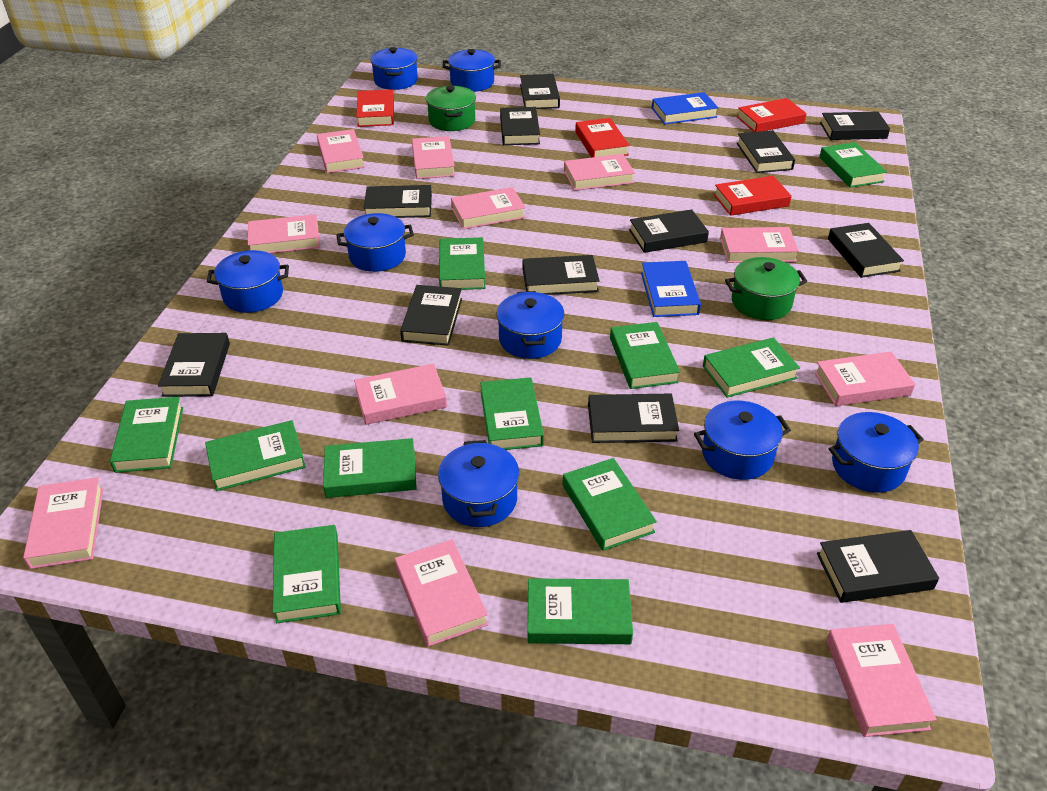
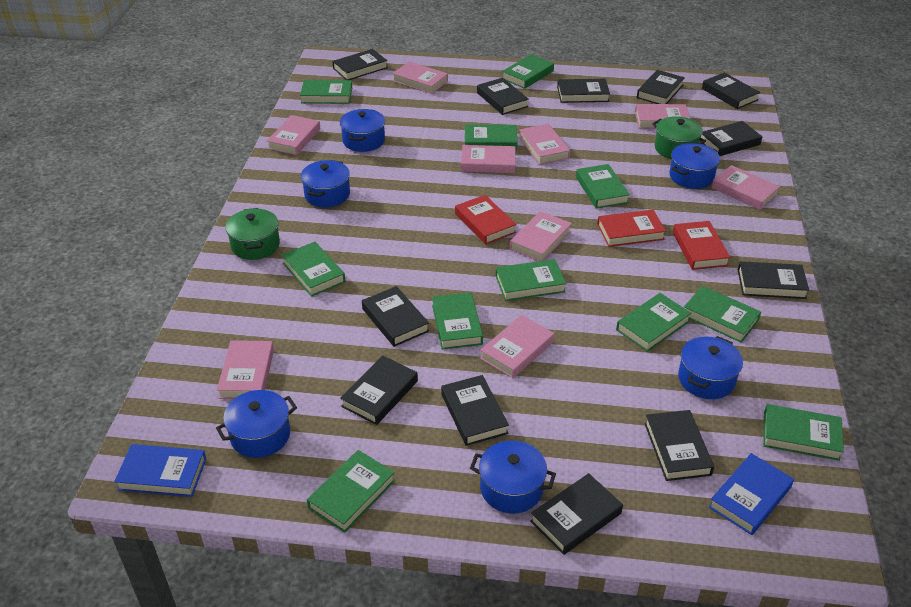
blue pot: [207,250,289,313] [336,213,414,272] [370,47,418,90] [438,440,519,527] [442,49,501,92] [497,291,565,359] [694,401,791,480] [829,412,924,493] = 8 -> [216,390,297,458] [301,160,350,207] [340,109,385,152] [470,441,556,513] [669,143,720,189] [678,336,743,399] = 6
pink book: [23,477,103,569] [248,214,320,253] [317,129,365,173] [354,364,447,425] [395,539,488,647] [412,136,455,179] [451,187,526,229] [564,154,635,191] [720,227,799,263] [814,352,915,406] [826,624,937,737] = 11 -> [217,340,274,399] [267,115,320,155] [392,61,448,94] [461,145,515,173] [480,315,554,378] [510,211,572,261] [519,124,570,165] [635,104,690,129] [712,165,780,210] = 9
red book: [356,90,394,127] [575,118,630,158] [714,176,792,216] [737,98,807,132] = 4 -> [455,195,517,244] [597,210,666,247] [673,221,731,270] = 3

